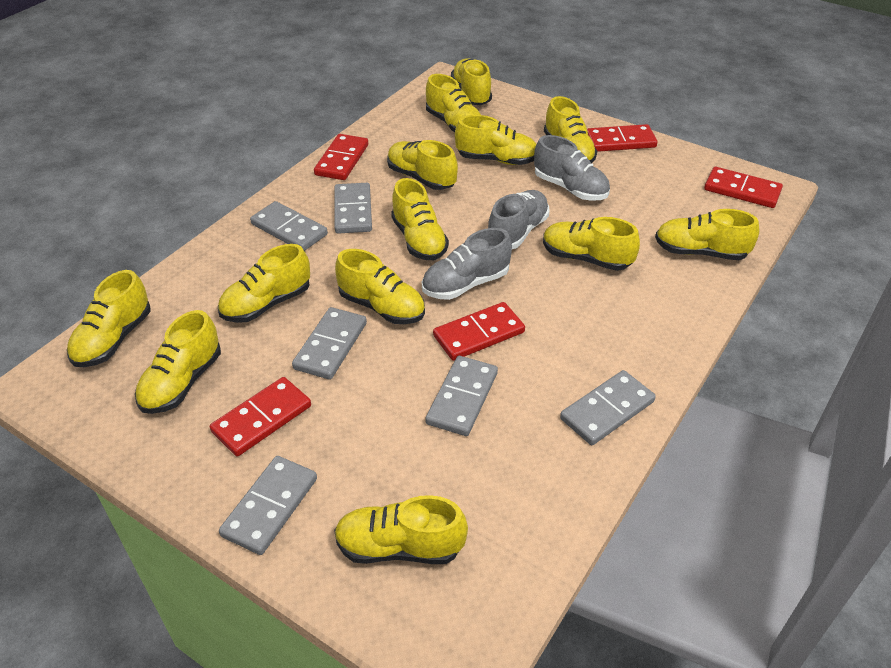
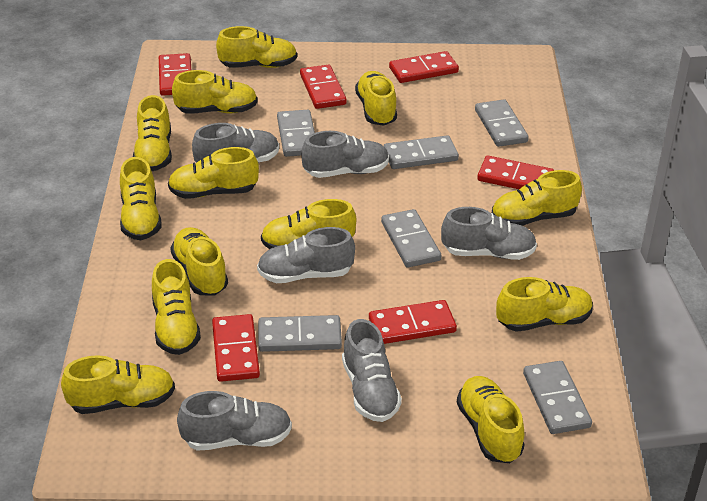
grey shoe: [422,228,512,300] [488,190,549,249] [534,135,610,201] = 3 -> [177,391,292,451] [192,123,279,163] [257,227,355,283] [301,131,389,178] [342,319,402,422] [441,207,537,260] = 6
red domino: [210,377,311,456] [314,134,368,180] [433,302,525,361] [587,124,657,152] [704,167,783,208] = 5 -> [159,53,191,96] [212,314,260,382] [300,65,347,109] [369,300,457,344] [389,51,459,83] [477,155,554,189] = 6

